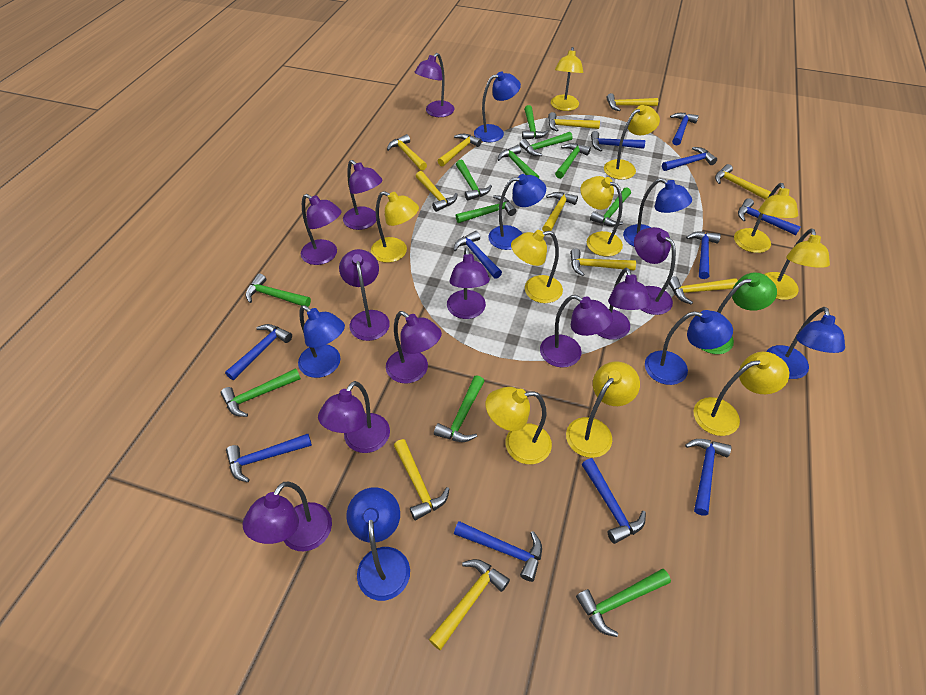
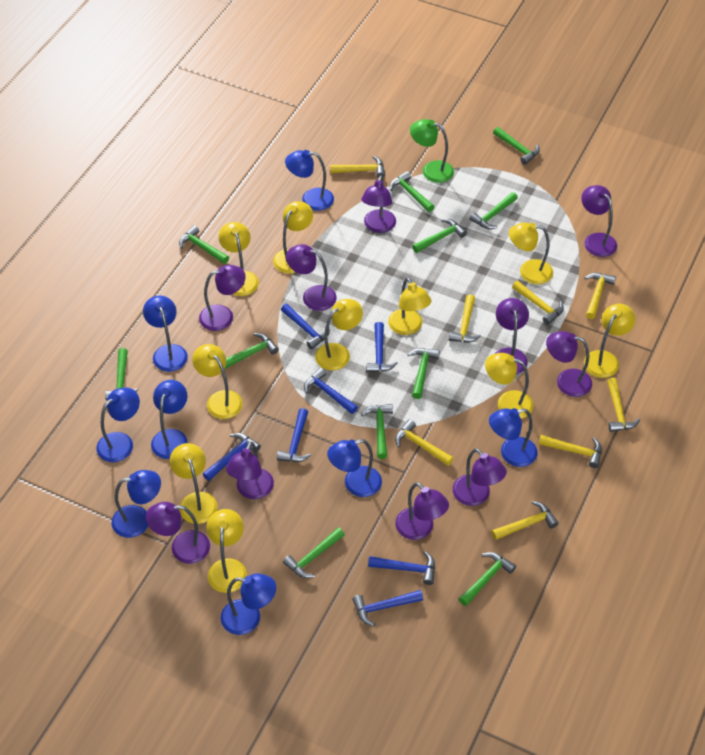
blue hammer: [225,324,292,380] [226,434,312,482] [454,231,502,279] [454,521,542,582] [582,458,646,544] [591,131,645,151] [662,147,717,171] [670,113,699,145] [685,439,731,516] [686,232,721,279] [738,198,801,235] = 11 -> [203,433,261,481] [277,408,311,462] [281,304,330,349] [304,368,358,414] [352,590,423,627] [366,322,398,372] [368,551,435,585] = 7
blue lamp: [298,305,345,378] [346,487,410,601] [474,71,521,142] [488,174,546,250] [623,178,692,247] [645,310,733,385] [766,307,845,379] = 7 -> [96,387,140,462] [112,470,161,538] [143,295,188,372] [151,380,188,459] [220,574,276,635] [285,150,334,211] [327,439,382,497] [489,408,538,467] = 8
purple lamp: [243,482,332,551] [301,194,341,265] [318,381,390,453] [339,249,390,341] [343,160,383,230] [386,311,442,383] [414,53,454,117] [447,247,490,319] [540,295,613,368] [597,268,651,340] [634,227,676,315] = 11 -> [146,502,210,564] [199,265,246,331] [226,442,274,499] [286,244,337,311] [361,175,396,233] [395,482,449,540] [452,448,507,506] [495,298,529,375] [546,331,592,397] [582,185,617,257] = 10
yellow hammer: [387,134,427,171] [394,439,449,520] [416,171,458,212] [429,559,510,650] [438,134,482,166] [542,192,578,232] [548,112,600,132] [570,249,636,276] [606,93,658,111] [669,276,738,305] [715,164,771,200] = 11 -> [330,156,385,178] [395,419,453,466] [449,294,481,343] [491,501,559,540] [512,281,564,325] [539,435,602,468] [584,273,616,319] [607,378,640,432] = 8

